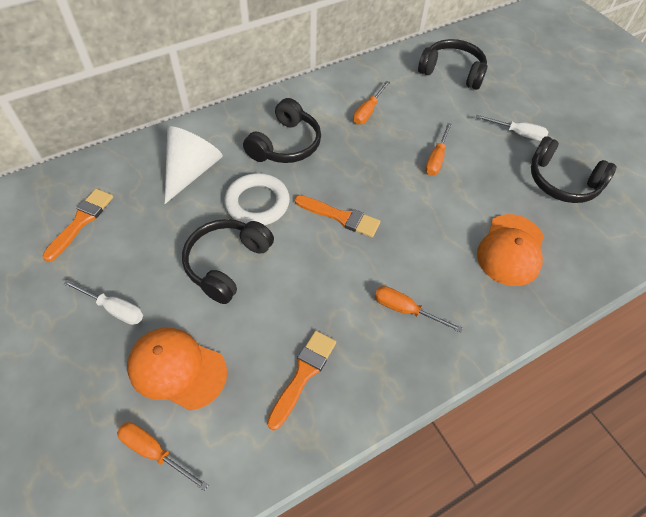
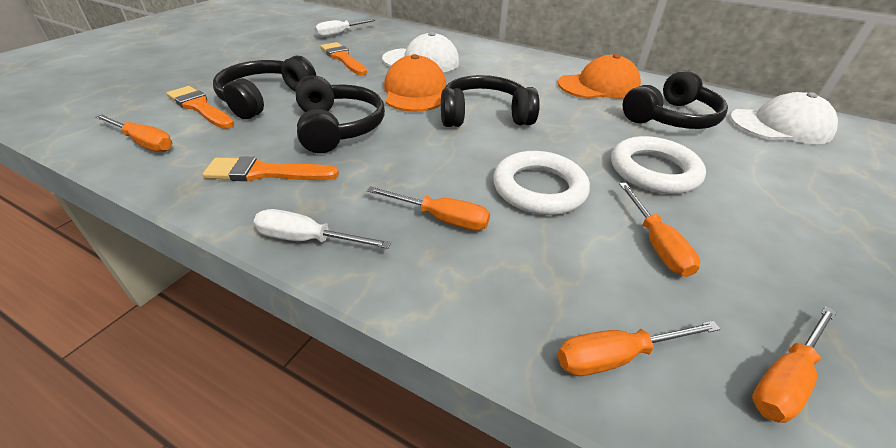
orange screwdriver: [117,422,208,491] [353,81,390,124] [375,286,463,333] [425,123,452,176] = 4 -> [96,114,173,152] [367,186,490,231] [557,321,721,376] [619,183,700,277] [752,306,837,423] = 5
white cap: none = 0 -> [382,32,459,72] [730,92,838,144] = 2
white cone: [165,126,223,204] = 1 -> none = 0
white ring: [224,173,290,225] = 1 -> [493,151,590,215] [611,136,706,194] = 2

